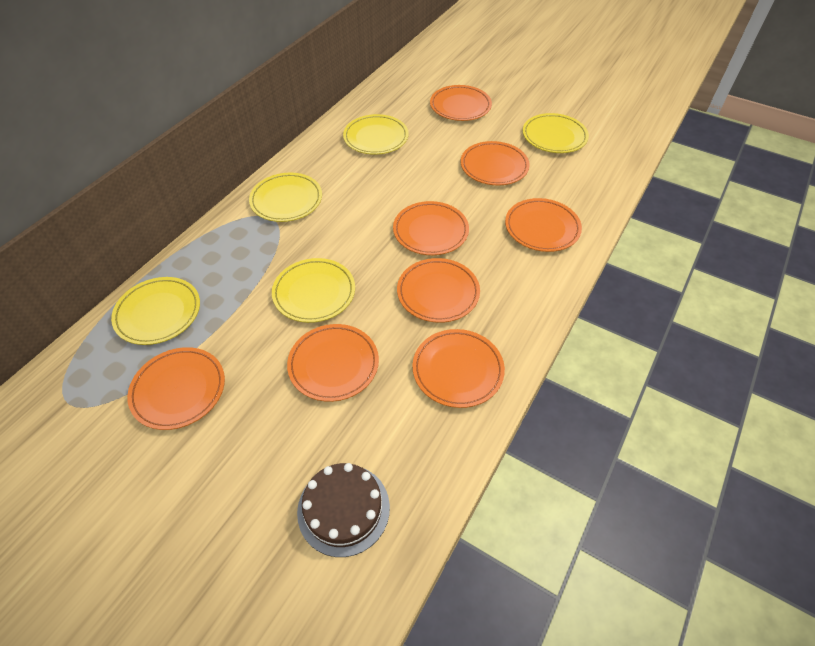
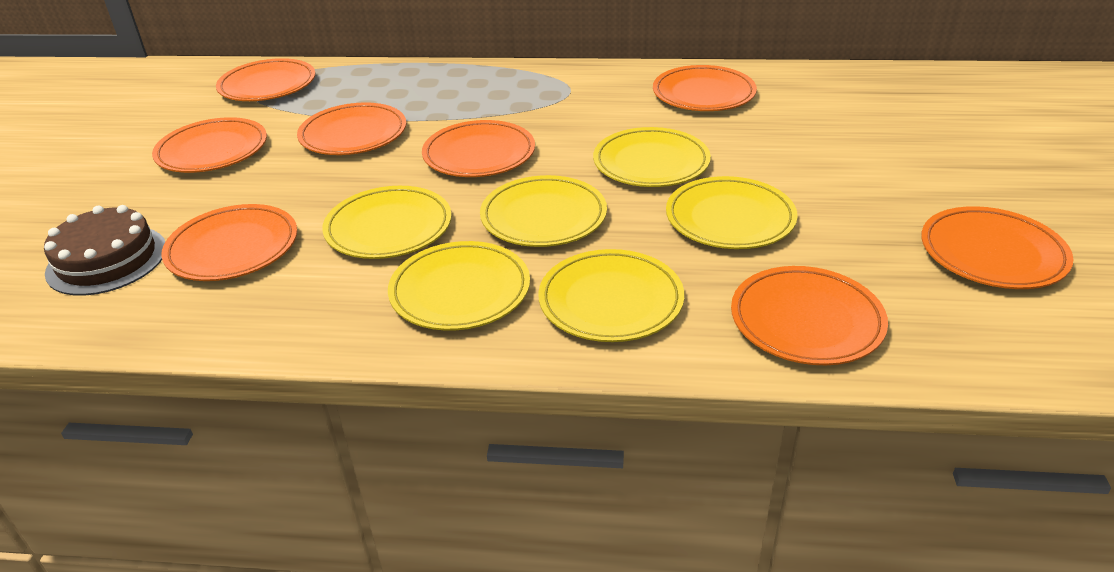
yellow plate: [111,277,200,345] [249,173,322,222] [272,258,355,323] [343,114,408,155] [523,113,589,153] = 5 -> [322,186,452,259] [388,241,530,330] [480,175,607,247] [538,249,684,342] [593,127,711,187] [666,176,798,249] = 6

